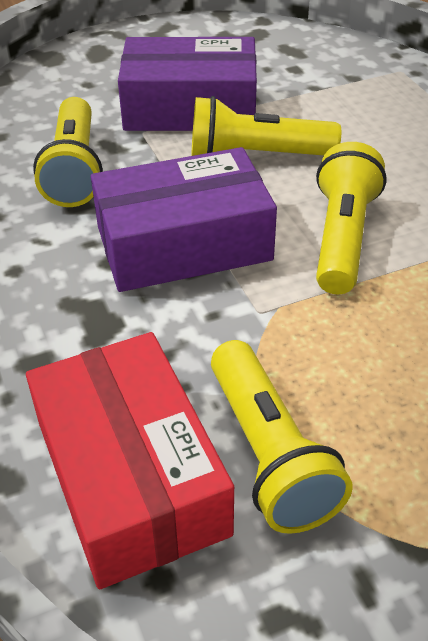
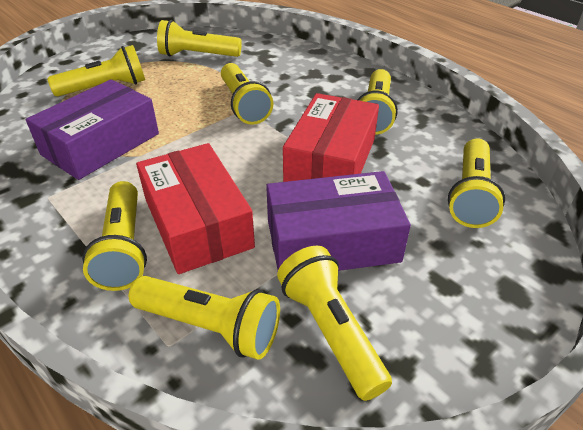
red box: [26,332,234,589] = 1 -> [136,143,255,274] [283,93,379,182] = 2
yellow flashlight: [33,97,103,207] [191,96,341,156] [211,340,353,534] [316,142,387,294] = 4 -> [47,45,145,97] [82,181,147,291] [129,276,280,360] [157,20,242,57] [221,63,273,125] [277,246,392,401] [357,69,398,135] [448,138,505,228] = 8

